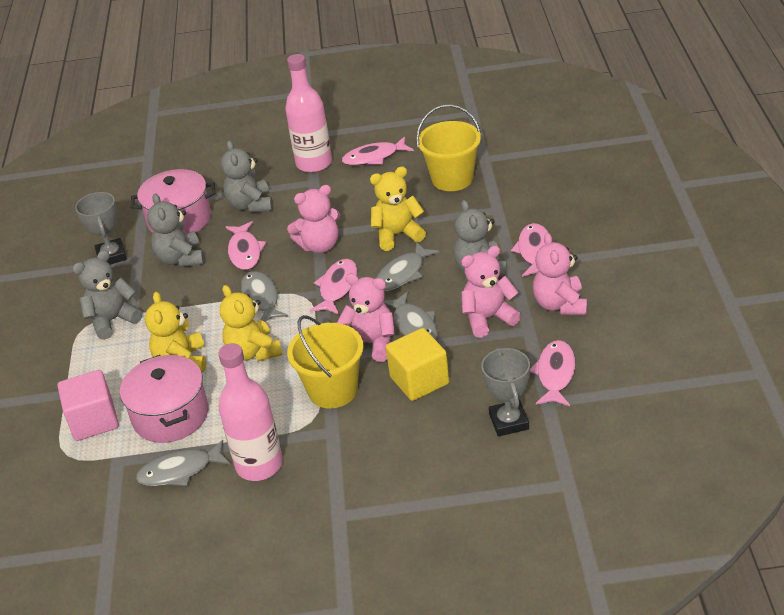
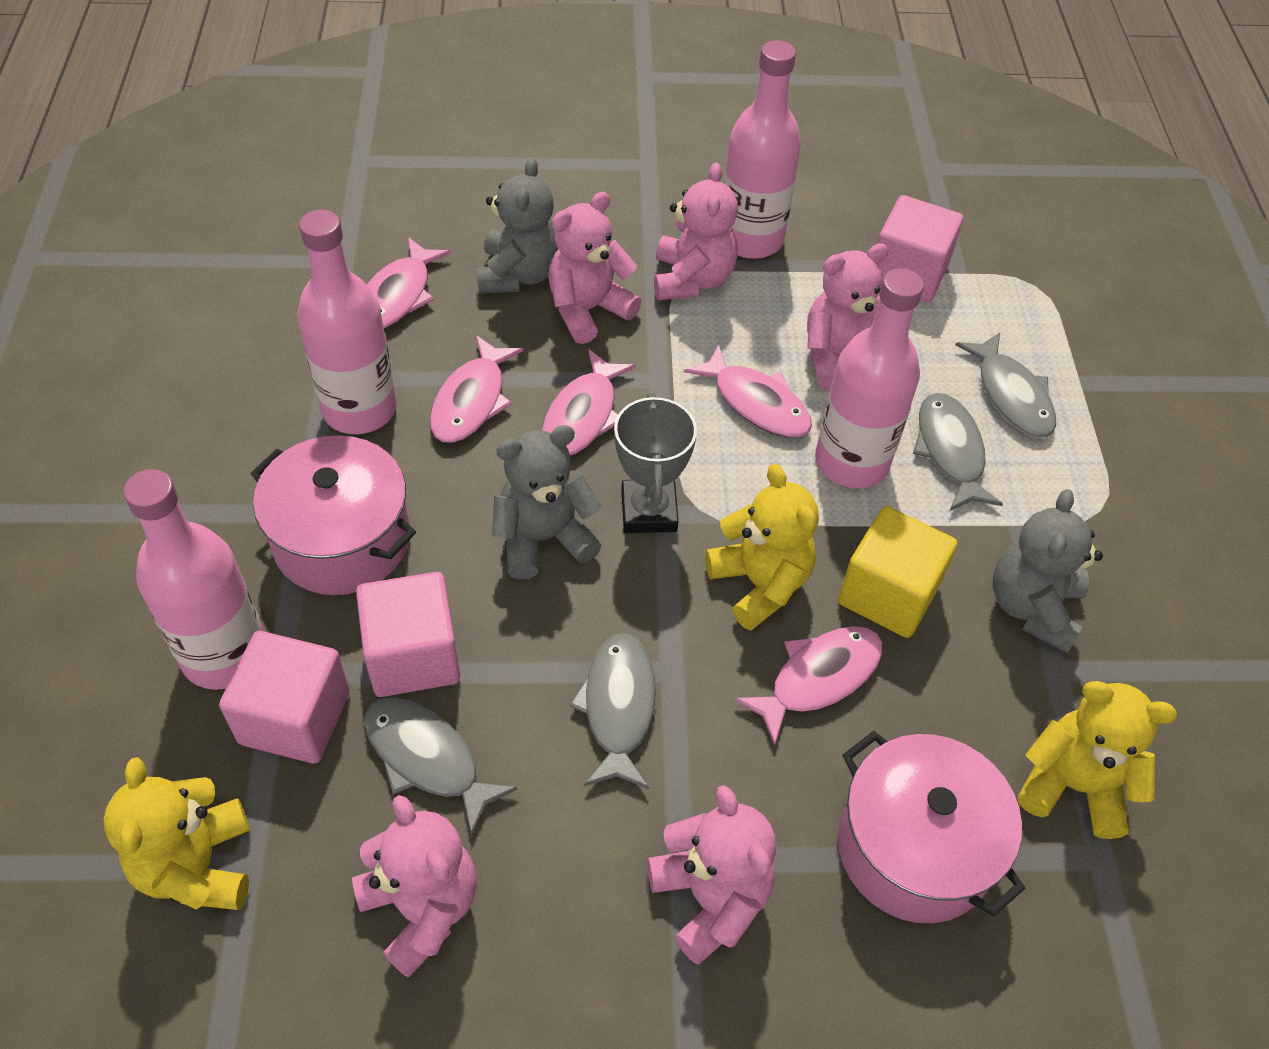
grey teddy bear: [72,250,142,340] [147,193,204,267] [221,140,273,212] [453,200,507,276] = 4 -> [477,157,558,294] [492,425,602,580] [993,489,1103,653] = 3
grey trophy: [75,192,127,264] [481,347,530,436] = 2 -> [614,393,697,533] = 1
pink bottle: [218,343,283,481] [285,54,332,173] = 2 -> [123,469,264,690] [297,209,397,434] [724,40,801,259] [815,268,924,488] = 4
pink cube: [58,370,119,441] = 1 -> [219,631,350,764] [356,572,460,697] [877,195,963,302] = 3
pink teddy bear: [287,185,340,253] [337,274,395,362] [461,246,521,338] [533,233,587,315] = 4 -> [352,795,477,977] [548,192,641,344] [647,785,776,964] [654,163,738,300] [807,243,889,390] = 5
yellow bucket: [287,315,364,408] [416,104,481,191] = 2 -> none = 0

